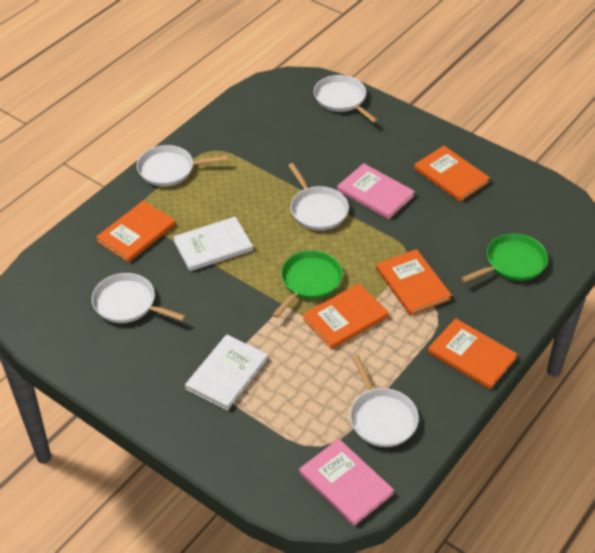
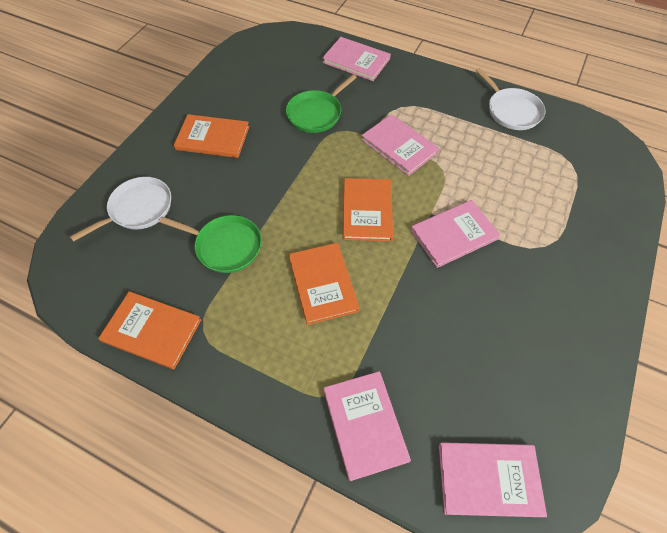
orange book: [96,201,176,262] [303,283,389,349] [376,249,452,316] [414,146,490,202] [428,318,517,389] = 5 -> [98,291,201,369] [174,114,249,158] [289,243,360,325] [343,178,393,241] = 4
pink book: [299,439,394,526] [337,163,415,220] = 2 -> [322,37,391,81] [323,371,411,481] [361,114,439,176] [410,200,501,268] [439,442,547,517] = 5
white book: [173,217,253,271] [185,334,268,411] = 2 -> none = 0
white pan: [92,273,186,323] [137,145,228,187] [288,163,349,230] [314,75,378,123] [350,355,419,447] = 5 -> [70,177,171,242] [475,68,546,130] = 2

